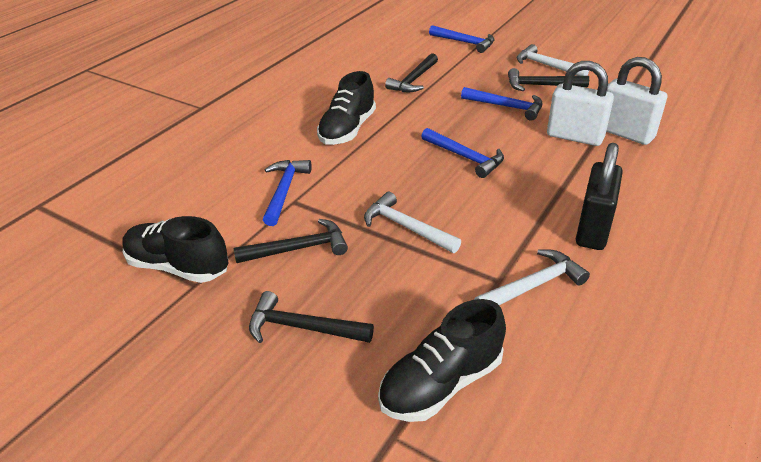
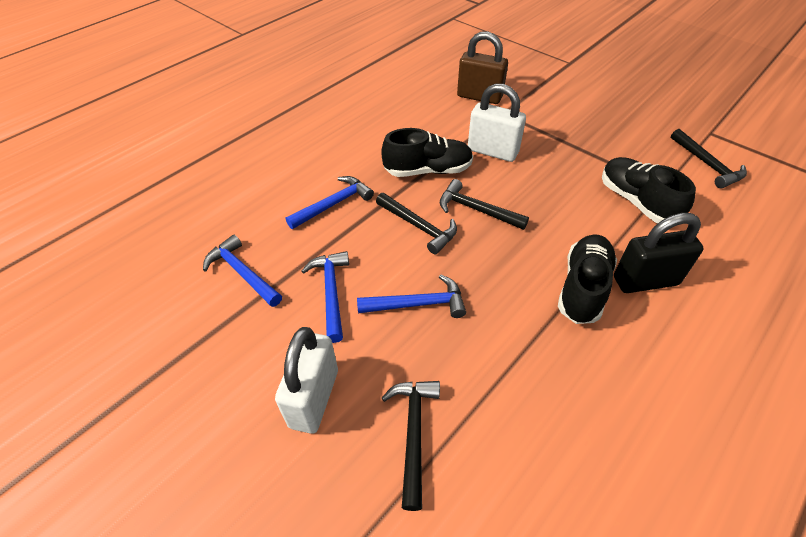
brown padlock: none = 0 -> [457,31,508,104] = 1
white hammer: [364,192,461,253] [474,249,590,305] [517,44,589,76] = 3 -> none = 0

